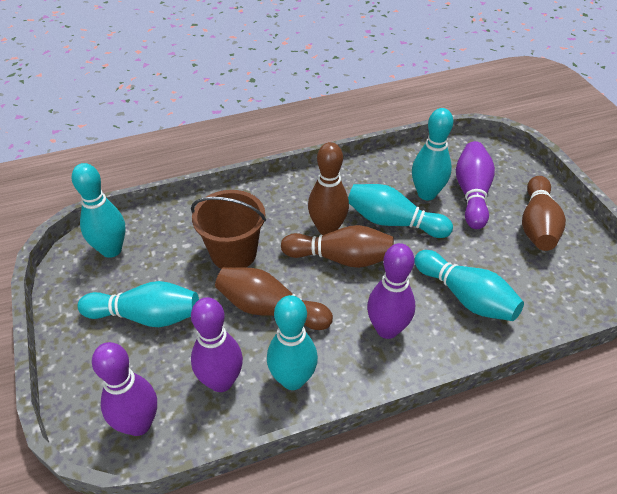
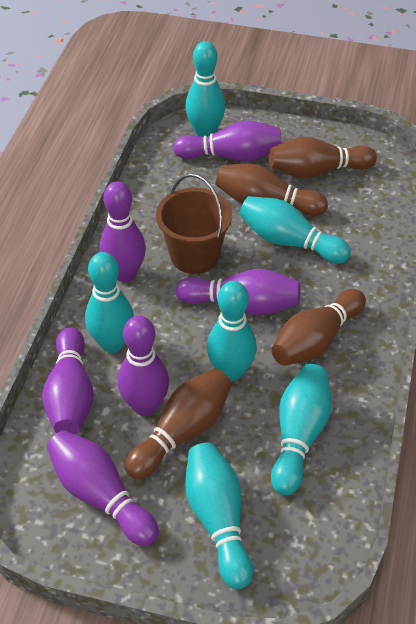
purple bowling pin: [92,342,157,436] [191,297,243,392] [367,243,415,339] [456,141,495,229] = 4 -> [42,327,94,434] [47,430,159,546] [100,181,146,282] [118,316,169,416] [173,120,282,161] [176,269,300,315] = 6

